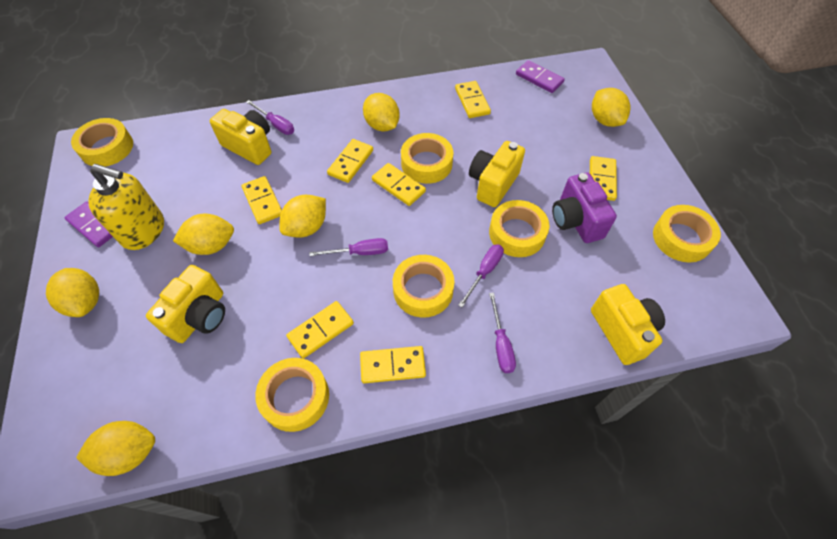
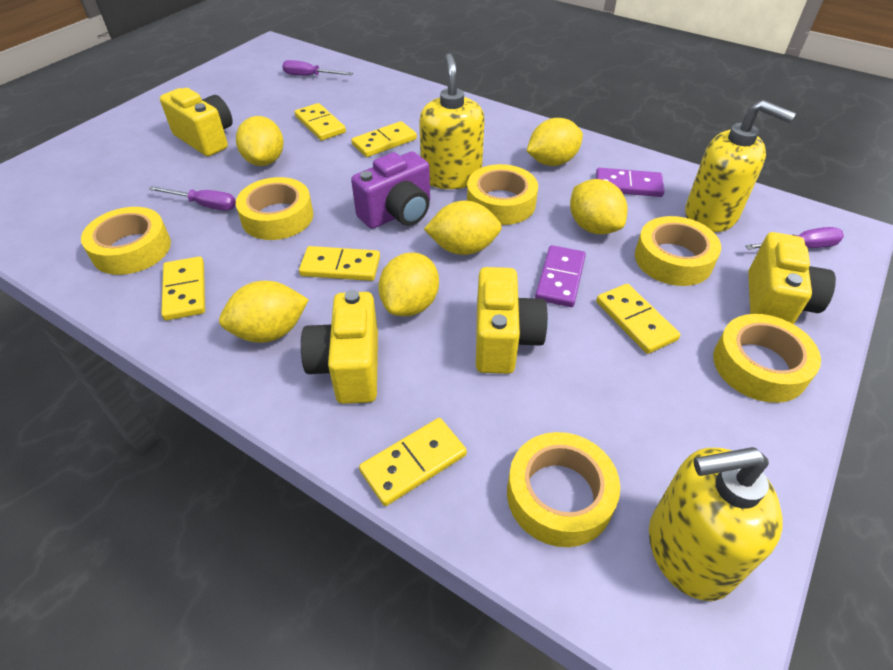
purple screwdriver: [246,100,294,135] [309,238,388,256] [458,244,504,308] [489,293,516,373] = 4 -> [148,186,236,211] [282,60,353,76] [745,227,844,250] = 3
yellow domino: [241,176,282,224] [286,301,354,359] [327,139,373,183] [360,346,426,383] [372,163,426,206] [455,81,491,118] [590,156,617,201] = 7 -> [161,257,205,320] [295,103,346,141] [299,246,380,281] [351,121,417,157] [359,418,467,506] [596,284,680,354] = 6
yellow soap dispenser: [89,164,164,250] = 1 -> [419,54,485,189] [649,447,783,601] [685,100,796,232] = 3

